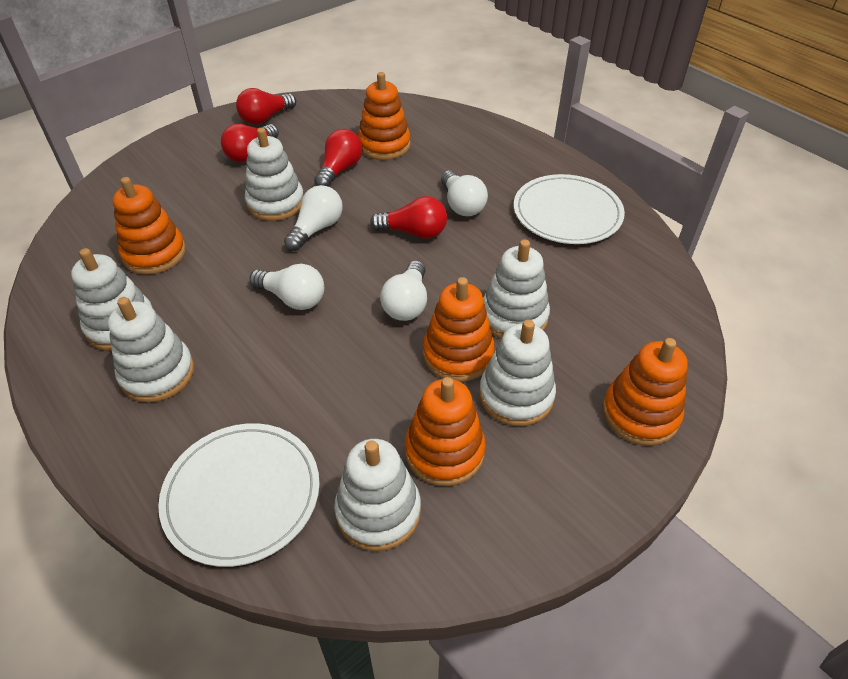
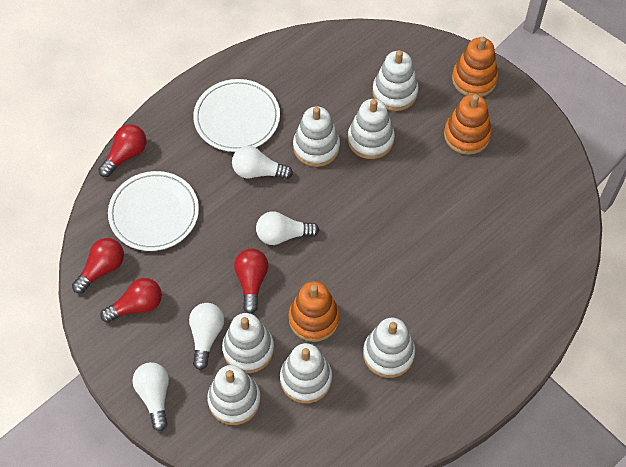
orange stacking toy: [113,177,186,275] [358,72,411,160] [405,377,486,486] [423,277,495,382] [602,338,688,446] = 5 -> [289,281,340,342] [444,94,492,155] [452,37,498,97] = 3
white stacking toy: [71,248,152,351] [108,297,194,402] [245,128,304,221] [334,439,421,551] [479,319,556,426] [483,239,550,339] = 6 -> [207,365,261,425] [222,313,274,373] [280,343,332,403] [293,106,340,167] [348,99,395,159] [363,318,415,378] [372,50,419,111] = 7

